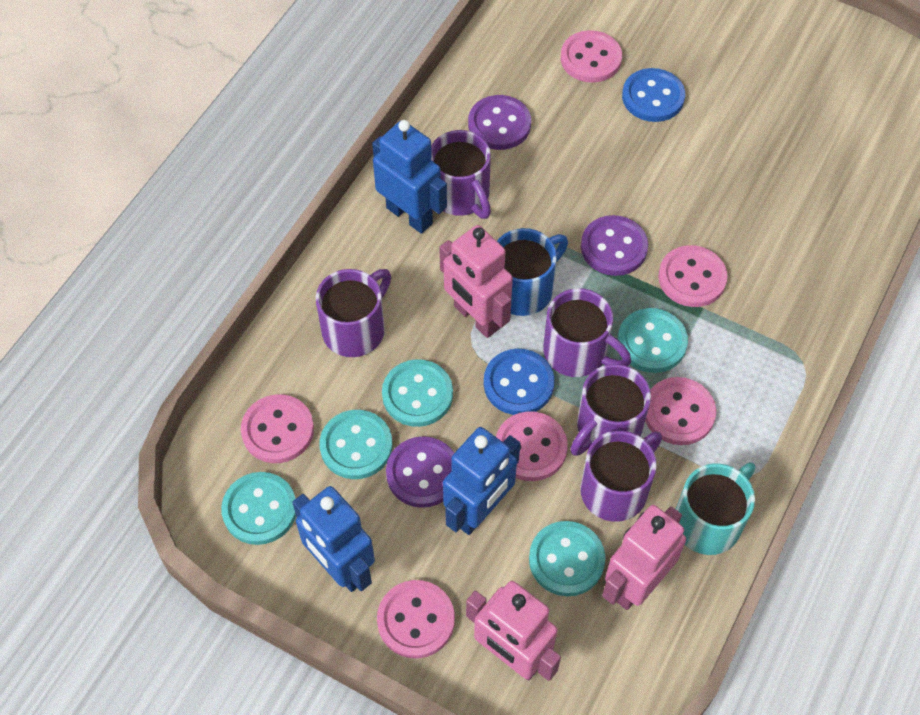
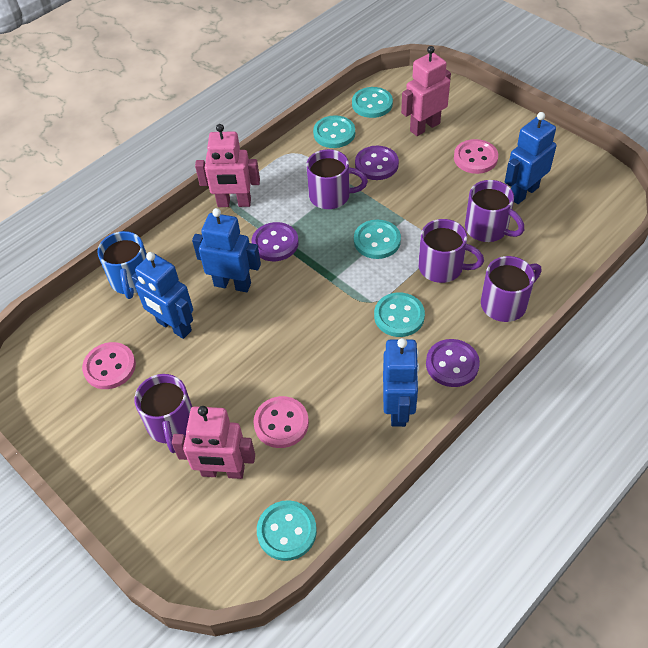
blue button: [484,349,555,415] [622,68,685,122] = 2 -> none = 0
blue robot: [292,486,375,592] [372,120,447,234] [443,427,520,535] = 3 -> [132,252,193,339] [192,208,261,292] [383,338,419,427] [505,112,556,204] = 4
pink button: [241,394,314,463] [377,580,455,658] [496,411,568,481] [561,30,622,83] [645,377,716,445] [658,245,728,307] = 6 -> [82,342,136,389] [253,396,309,448] [454,139,498,174] = 3
turquoise mug: [676,462,755,555] = 1 -> none = 0

